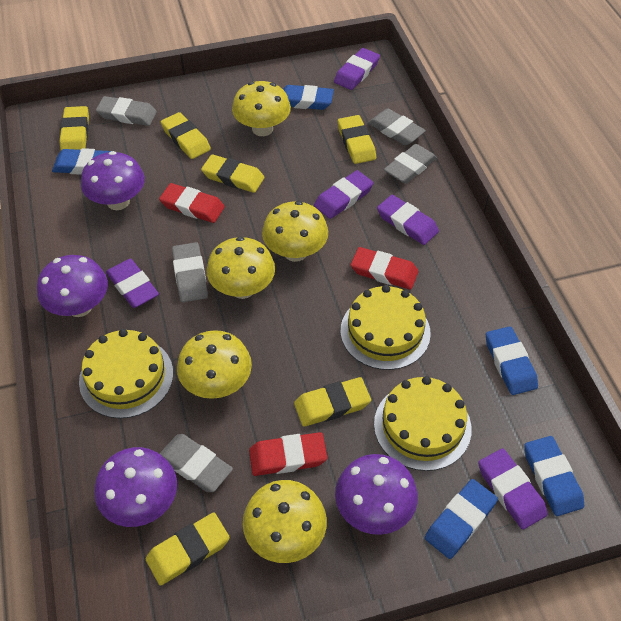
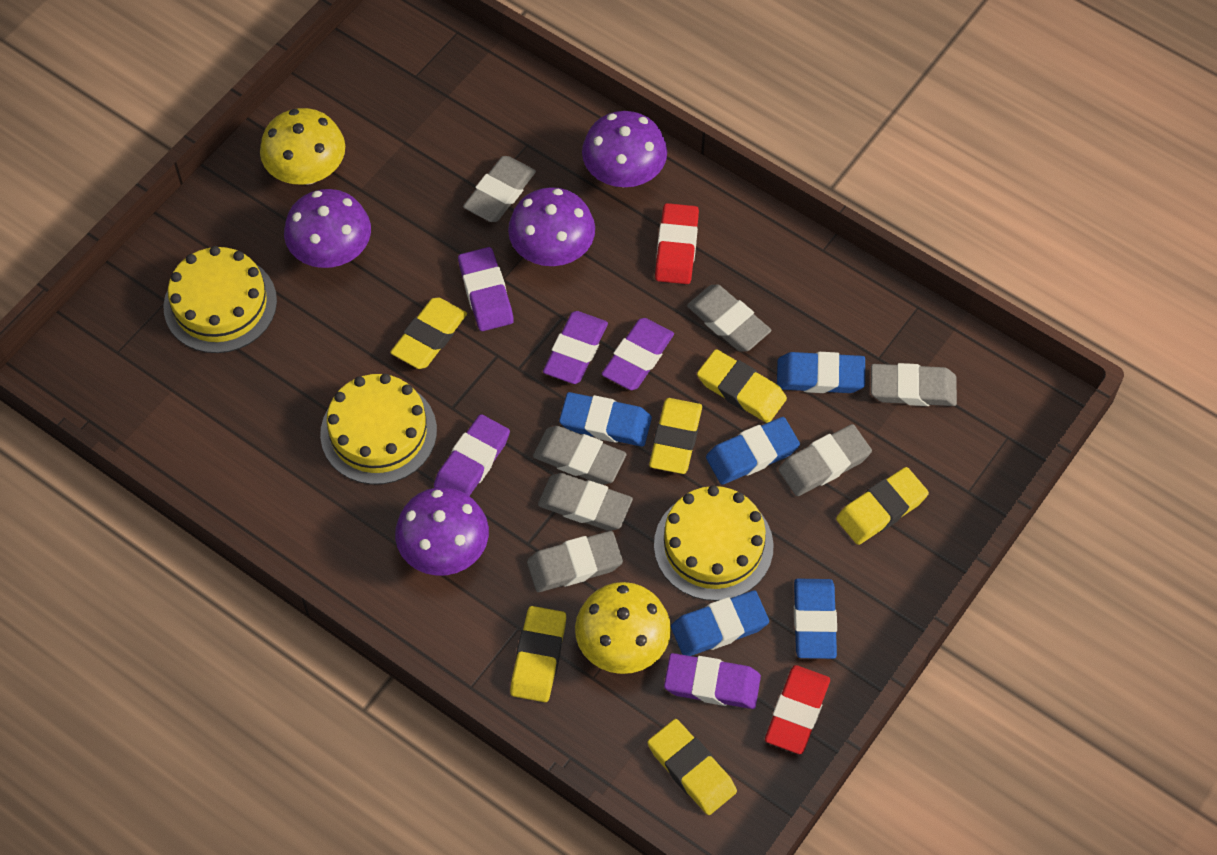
grey eraser: [96,96,157,126] [159,434,233,492] [172,242,208,302] [368,109,426,145] [384,144,437,184] = 5 -> [463,156,536,222] [527,531,623,592] [533,426,626,485] [538,473,633,531] [687,285,771,352] [778,424,872,496] [871,363,957,406] = 7
red eraser: [159,183,225,223] [249,432,327,476] [351,247,419,290] = 3 -> [655,203,699,284] [765,665,830,754] = 2
yellow mushroom: [177,330,252,399] [207,237,275,299] [232,81,291,136] [243,480,327,563] [262,201,328,262] = 5 -> [260,108,345,185] [575,582,671,674] = 2

